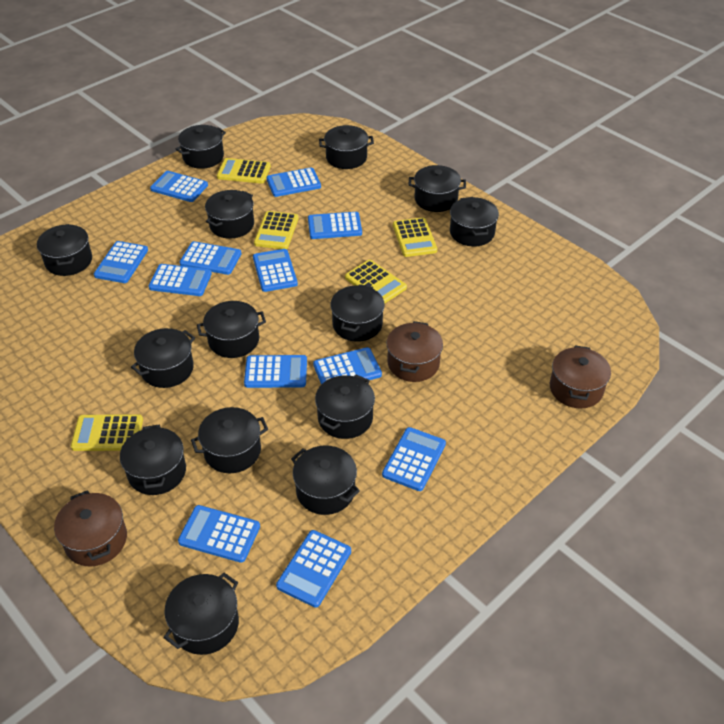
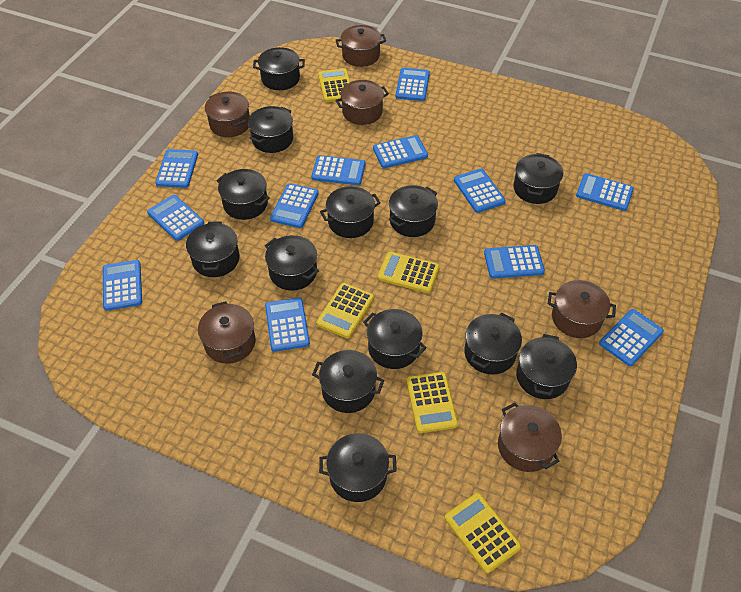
black pot: [37,224,92,276] [120,425,186,495] [131,328,195,388] [163,573,239,655] [176,125,226,169] [191,407,268,473] [197,301,266,358] [205,190,254,239] [291,445,360,515] [315,375,375,439] [319,125,374,169] [330,284,385,342] [408,165,466,212] [450,197,499,247] = 14 -> [186,221,240,277] [217,169,270,220] [248,106,293,153] [253,47,305,90] [265,235,319,290] [312,350,384,413] [319,433,397,502] [320,186,381,238] [363,309,427,369] [389,185,438,237] [464,313,522,374] [513,153,563,204] [516,334,577,399] = 13
brown pot: [54,490,127,566] [387,321,443,382] [550,345,611,408] = 3 -> [198,301,256,364] [205,92,250,137] [335,80,389,125] [336,25,386,67] [498,402,562,472] [548,280,616,338] = 6

